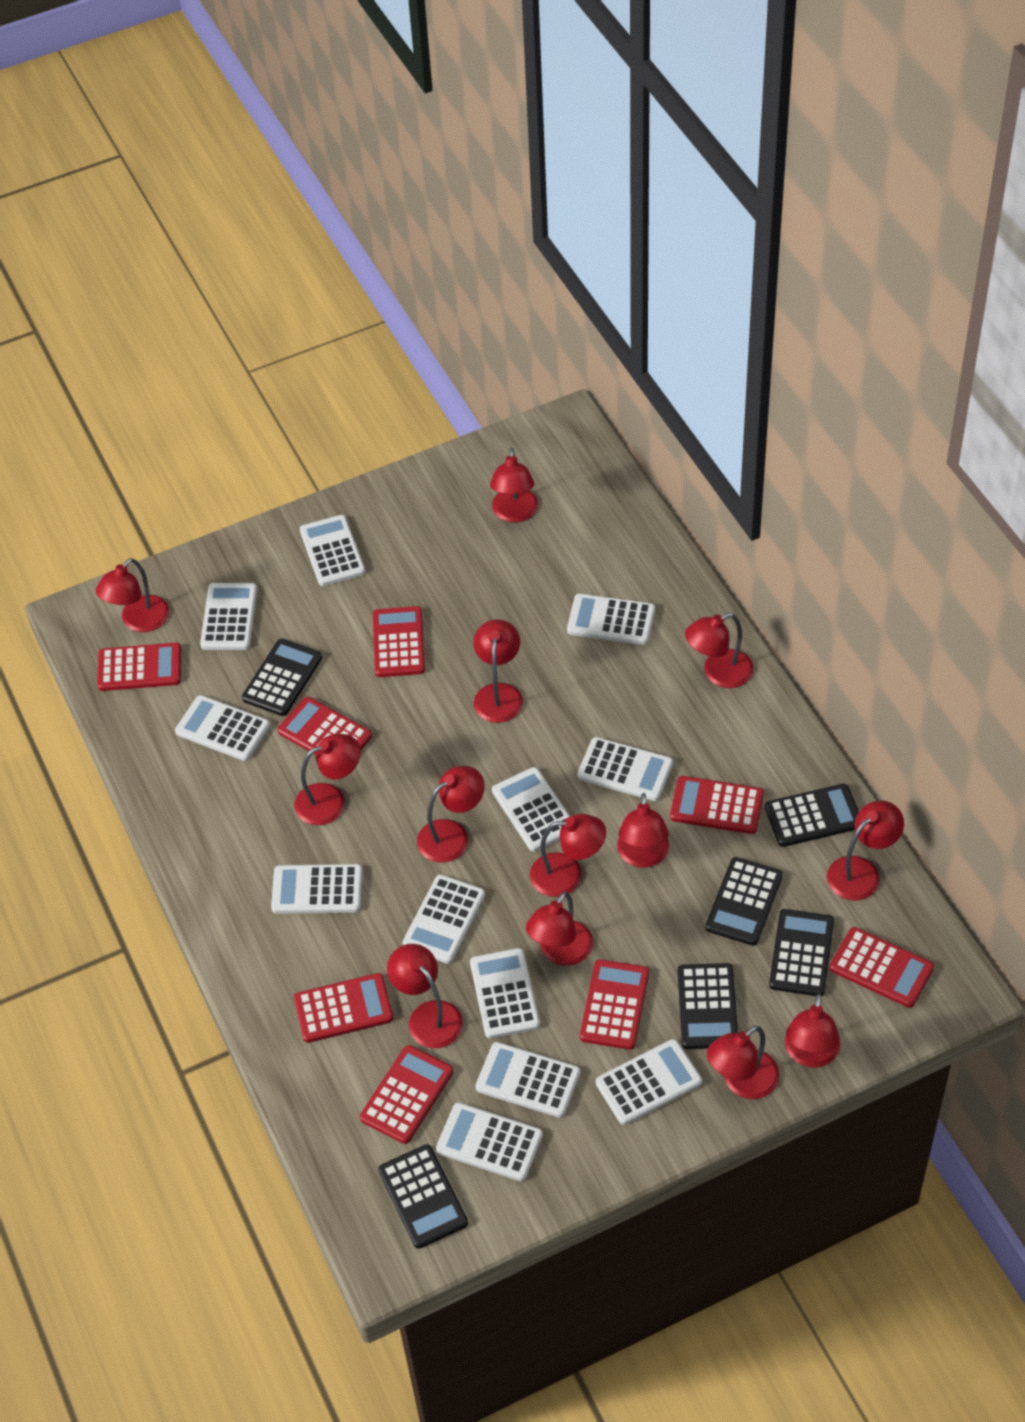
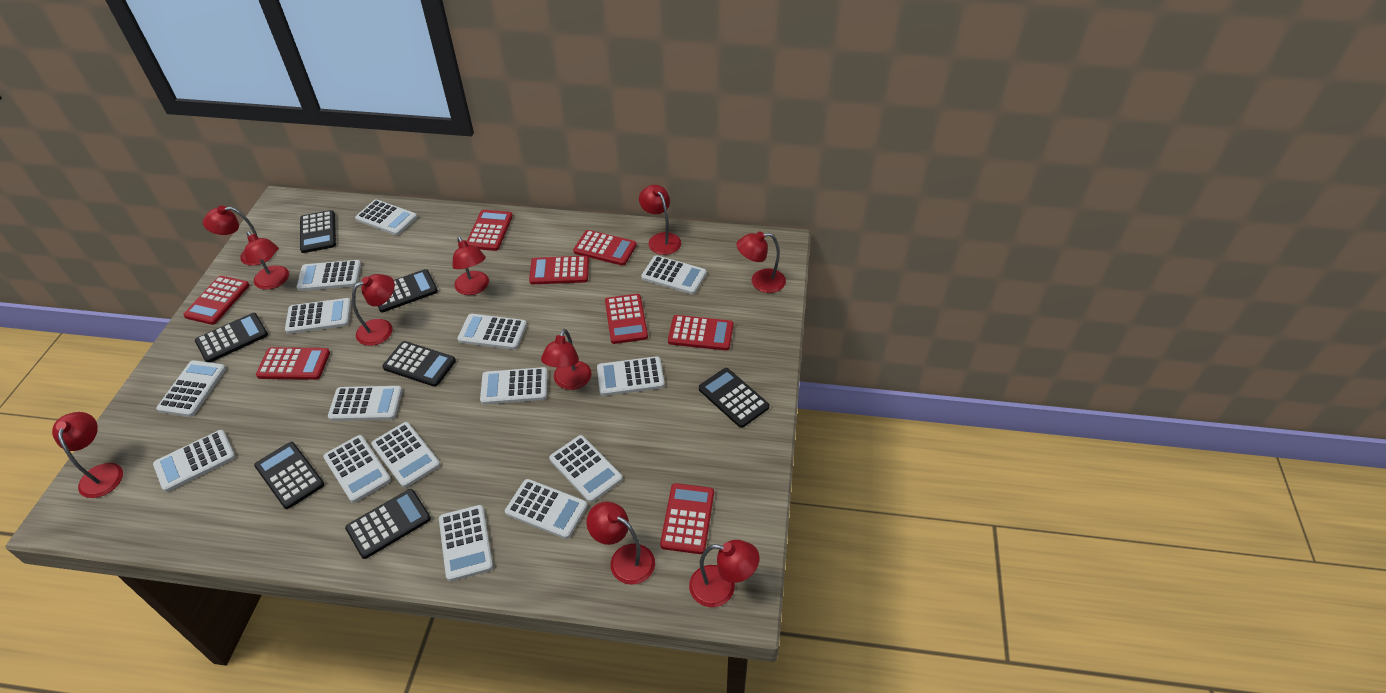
black calculator: [242,639,322,716] [378,1144,468,1249] [678,963,738,1049] [705,857,783,946] [765,784,859,847] [769,909,834,996] = 6 -> [195,313,268,363] [254,442,324,509] [300,210,336,253] [345,489,431,559] [378,269,438,312] [382,341,456,387] [699,368,769,428] = 7
red lamp: [96,558,169,632] [294,734,361,825] [387,944,463,1048] [417,766,485,863] [473,619,523,723] [490,448,538,523] [526,892,593,966] [530,814,606,897] [617,793,669,868] [685,613,754,688] [707,1026,780,1099] [785,994,840,1068] [827,800,904,901] = 13 -> [52,412,123,498] [203,205,274,266] [244,231,289,290] [352,274,395,346] [452,236,489,295] [541,329,592,390] [586,502,655,585] [639,185,681,255] [689,540,760,607] [736,231,786,293] = 10
white calculator: [175,695,270,761] [200,583,257,650] [271,864,363,914] [300,515,365,586] [402,874,485,964] [436,1102,543,1181] [470,948,540,1038] [476,1042,580,1118] [492,767,570,852] [567,594,655,645] [577,737,673,801] [596,1039,702,1125] = 12 -> [153,430,236,492] [156,360,226,417] [285,298,351,334] [297,260,361,291] [323,435,391,503] [328,386,402,421] [355,199,417,235] [371,422,440,488] [439,505,493,581] [457,314,527,350] [480,367,548,405] [505,479,587,539] [549,435,623,503] [597,356,665,396] [641,255,707,294] = 15

